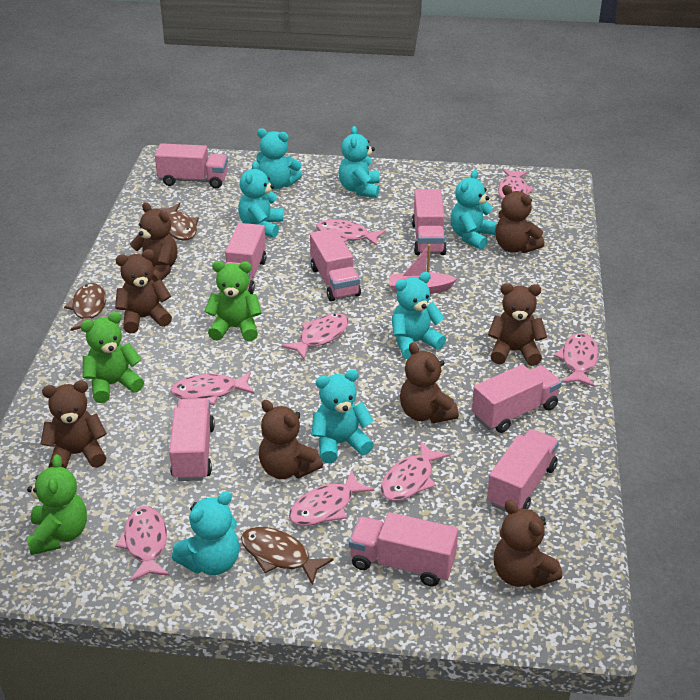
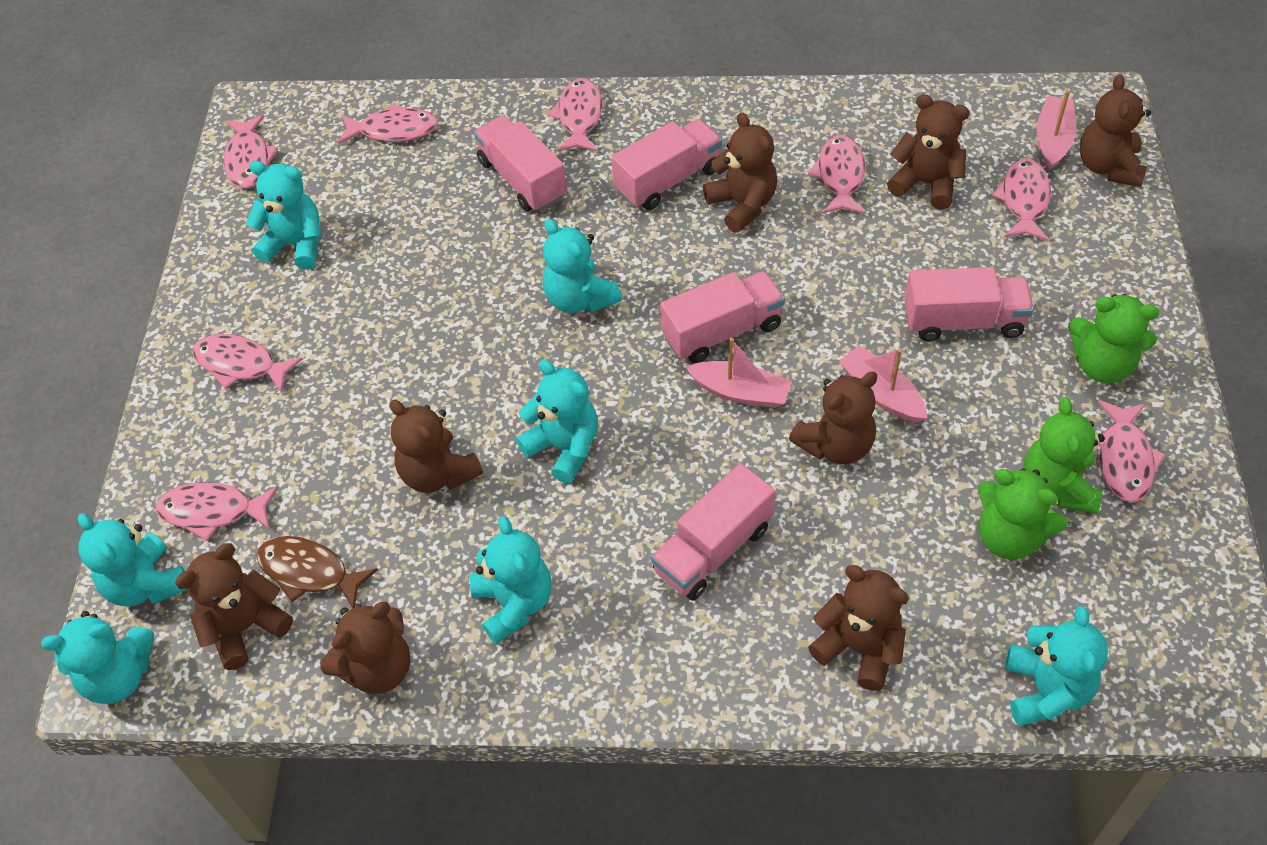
brown fish: [64,283,106,331] [155,203,199,241] [241,527,334,585] = 3 -> [256,536,378,608] = 1
pink boat: [389,244,457,294] = 1 -> [685,338,792,408] [839,346,927,423] [1037,90,1076,170] = 3
pink truck: [155,143,228,188] [169,398,215,481] [225,223,267,294] [310,228,361,302] [349,512,458,586] [412,189,447,255] [472,364,561,433] [487,429,559,512] = 8 -> [474,115,567,212] [611,119,722,210] [651,463,775,600] [660,271,785,363] [904,267,1034,342] = 5

